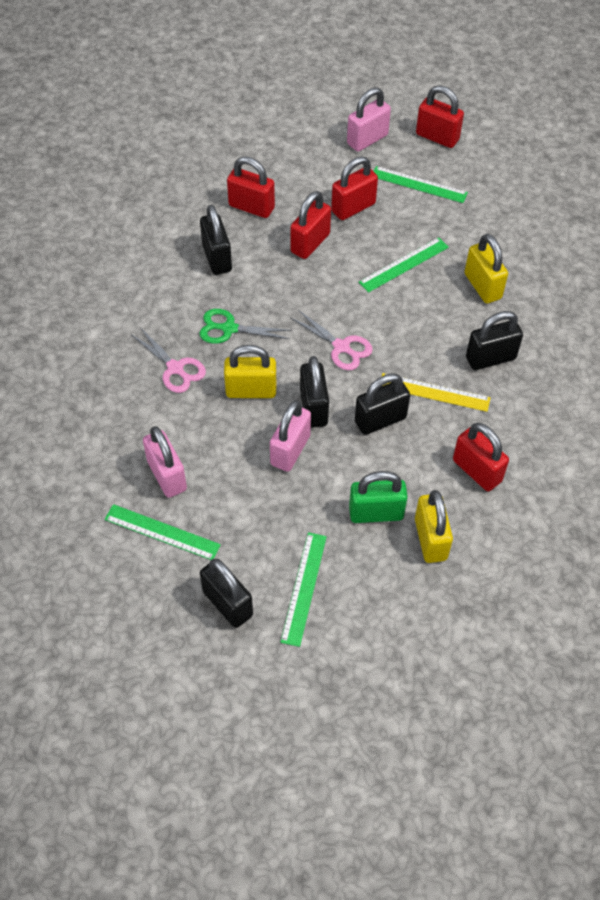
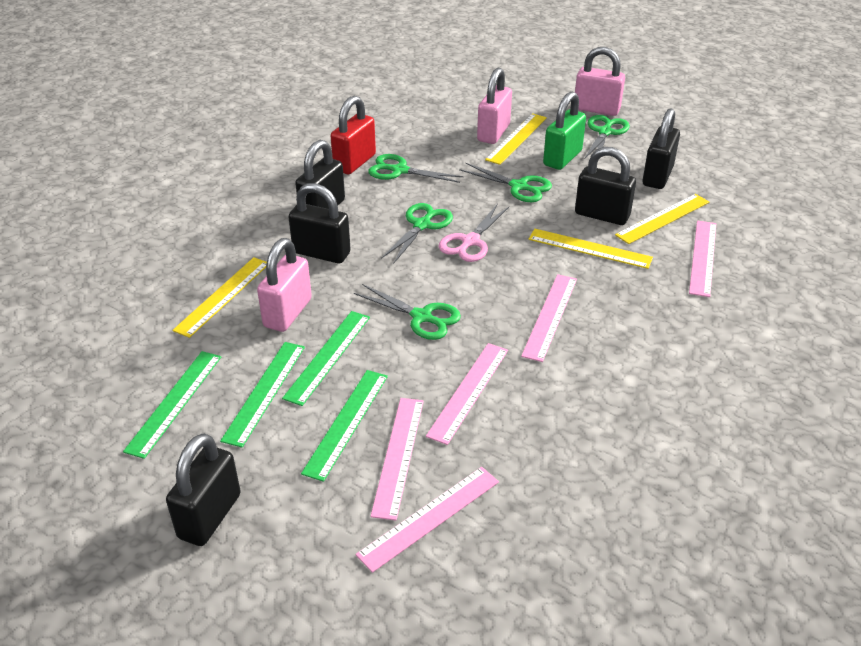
green scissors: [199,309,292,344] = 1 -> [354,284,461,340] [368,154,463,183] [381,203,453,263] [459,163,552,202] [584,115,630,159] = 5
pink ruler: none = 0 -> [355,467,499,573] [371,398,424,521] [426,343,508,445] [521,274,577,362] [689,220,716,297] = 5
pink scissors: [131,327,206,393] [290,310,373,370] = 2 -> [438,204,509,262] = 1
red padlock: [227,156,275,218] [290,191,331,259] [331,156,378,220] [416,85,464,148] [453,423,509,491] = 5 -> [331,96,376,174] = 1
yellow padlock: [224,345,276,398] [415,490,453,563] [464,234,508,303] = 3 -> none = 0
yellow ruler: [382,373,491,412] = 1 -> [172,257,267,338] [485,113,547,165] [529,229,653,269] [615,194,709,244] = 4

